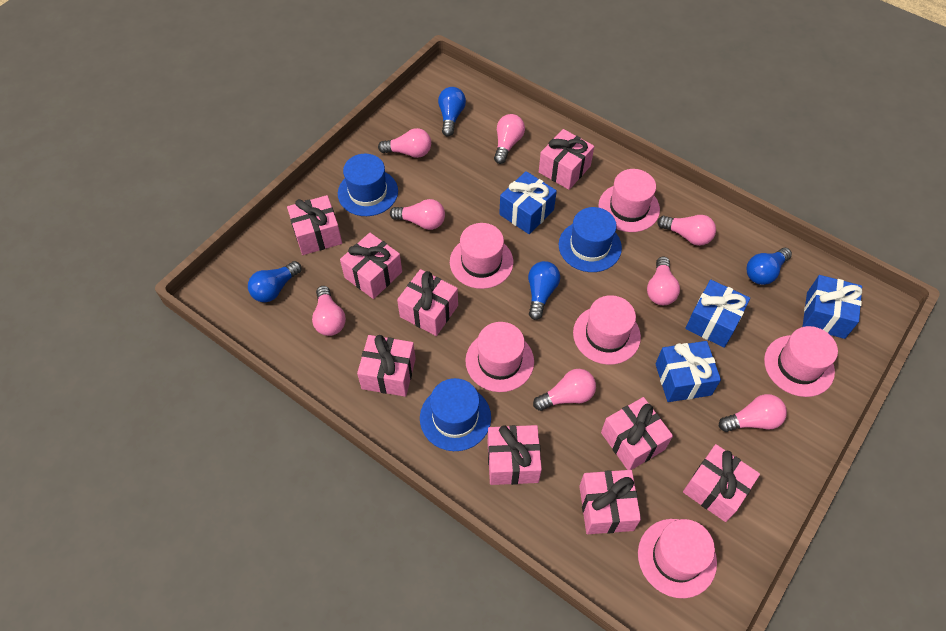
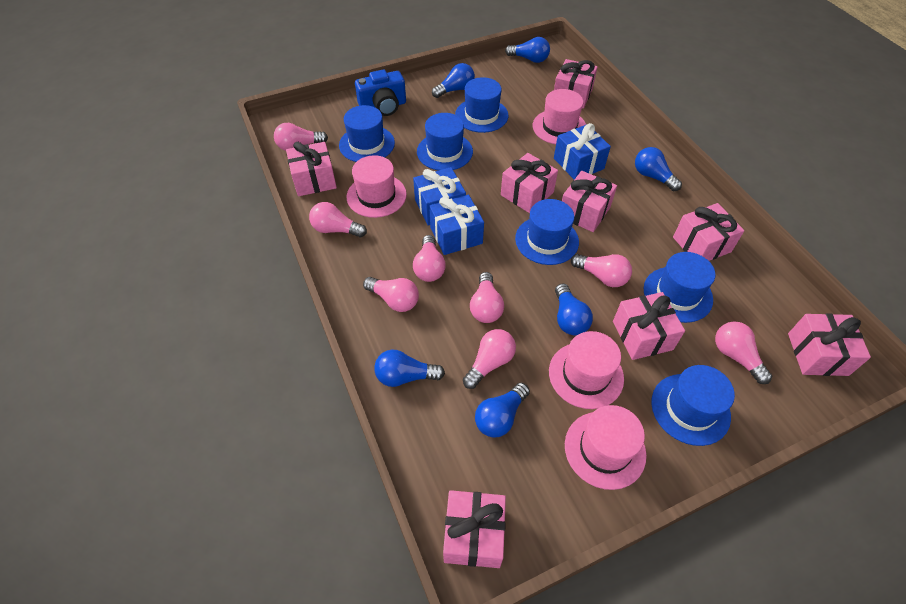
blue camera: none = 0 -> [355,70,406,116] = 1
blue gift: [499,171,557,234] [656,341,721,402] [685,280,750,348] [803,275,862,339] = 4 -> [413,167,466,226] [429,195,484,255] [554,123,611,180] = 3
blue hat: [338,154,398,216] [420,378,491,451] [559,207,622,272] = 3 -> [339,105,395,162] [417,113,473,171] [455,77,508,133] [515,199,579,265] [644,252,716,323] [651,365,735,446] = 6
blue light bulb: [248,261,302,302] [438,87,466,136] [528,261,560,320] [747,248,792,285] = 4 -> [374,350,445,387] [432,63,475,98] [475,383,530,438] [505,37,550,63] [555,283,593,335] [635,147,682,191] = 6
pink gift: [287,195,342,255] [340,233,402,299] [357,335,416,397] [397,269,458,336] [488,425,542,485] [539,129,594,190] [579,470,641,534] [601,397,673,470] [683,444,760,522] = 9 -> [286,142,337,196] [443,490,506,568] [501,153,558,213] [554,59,598,108] [562,171,617,232] [613,292,685,360] [673,203,744,261] [788,313,871,376] = 8
pink hat: [450,223,513,289] [465,322,534,392] [573,295,641,365] [598,169,660,232] [638,519,717,598] [764,326,838,397] = 6 -> [347,155,407,218] [533,89,586,144] [549,331,624,409] [565,405,646,490] = 4

